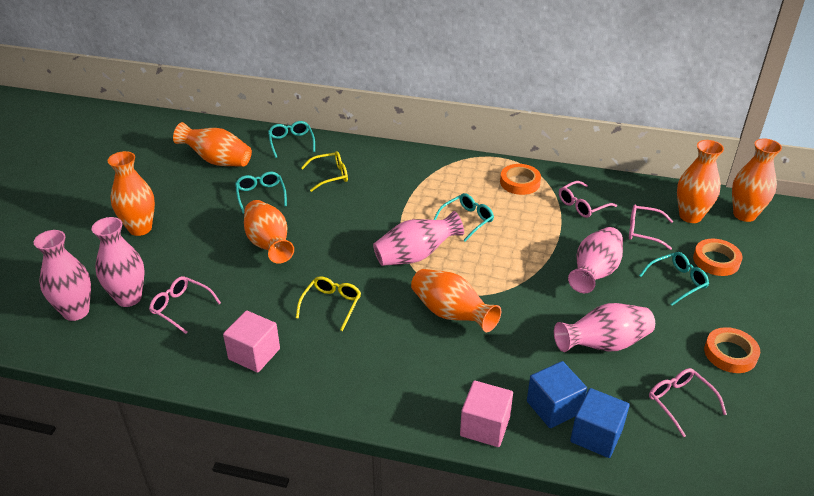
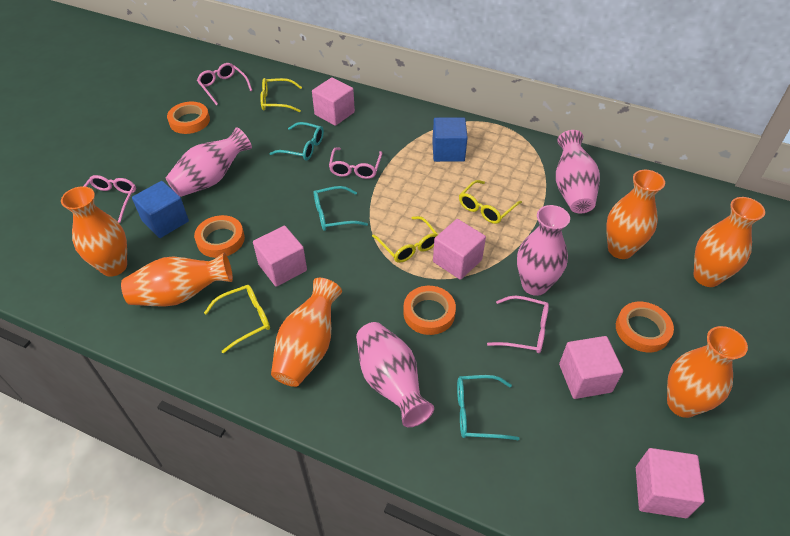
orange tape: [500,164,541,195] [693,239,742,276] [704,327,760,373] = 3 -> [167,102,210,134] [194,215,245,258] [403,286,456,335] [616,302,674,352] = 4
pink cube: [223,310,280,373] [460,381,513,447] = 2 -> [253,226,307,287] [312,77,355,126] [433,219,486,280] [559,336,623,399] [636,448,704,518] = 5
pink vase: [34,230,91,321] [92,217,145,307] [373,211,464,266] [554,303,655,352] [568,227,623,293] = 5 -> [166,127,252,197] [356,322,434,427] [517,205,570,296] [556,130,600,214] = 4
turquoise glasses: [235,172,287,214] [268,121,315,158] [433,193,494,242] [639,252,709,305] = 4 -> [269,122,324,160] [314,186,368,231] [457,375,519,440] = 3
yellow glasses: [296,276,361,331] [301,151,348,192] = 2 -> [204,285,270,353] [260,78,302,112] [372,216,438,263] [459,180,522,224] = 4

